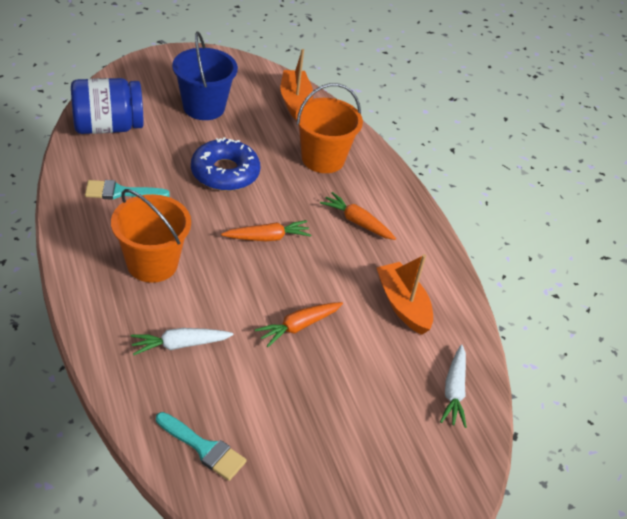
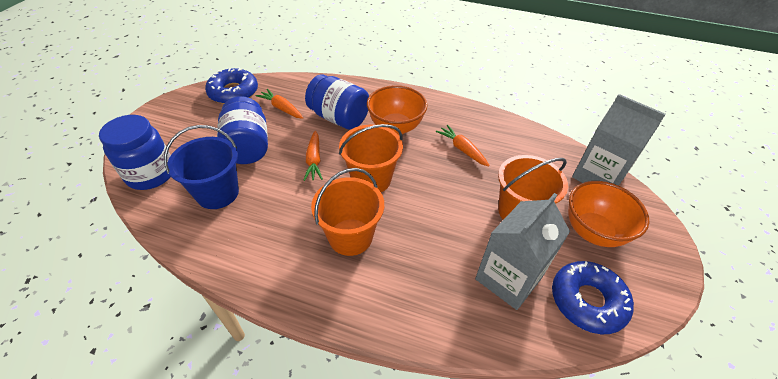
blue donut: [191,137,260,191] = 1 -> [205,67,258,104] [552,261,634,334] = 2
blue jar: [71,78,143,134] = 1 -> [99,115,171,190] [217,96,268,164] [305,75,369,130] = 3
grey carton: none = 0 -> [475,193,570,310] [572,94,666,186] = 2
orange boat: [281,49,313,120] [376,254,433,335] = 2 -> none = 0
orange bowl: none = 0 -> [367,85,428,135] [568,181,649,247] = 2
orange bucket: [111,189,191,283] [296,83,363,173] = 2 -> [311,168,384,256] [339,124,403,192] [498,155,568,220] = 3
turquoise brush: [85,180,170,200] [156,412,247,481] = 2 -> none = 0
white carrot: [130,328,234,355] [440,344,467,428] = 2 -> none = 0

